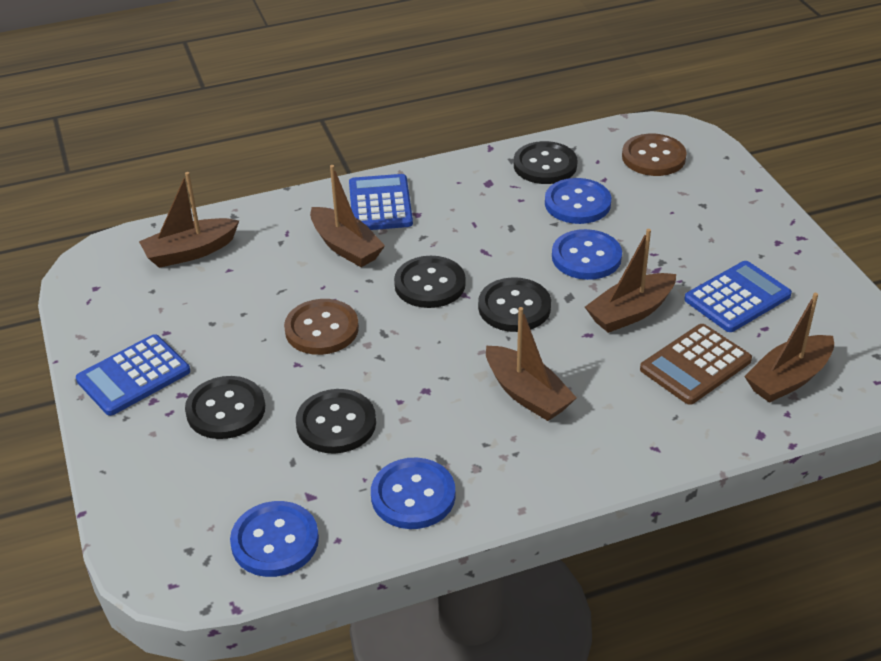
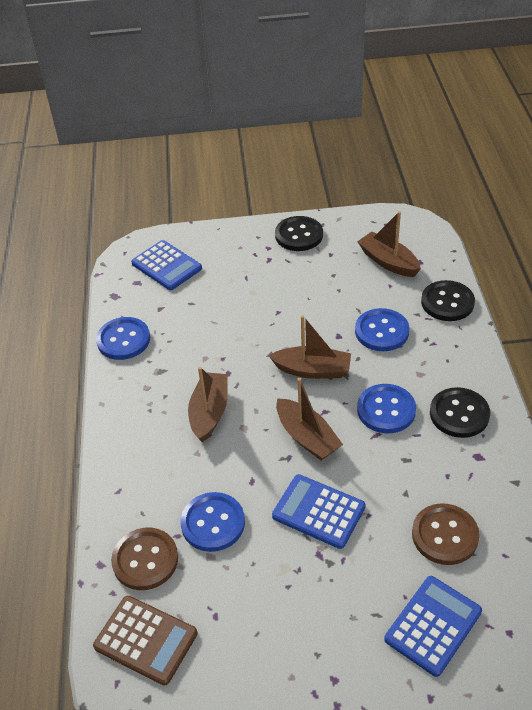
black button: [185,376,265,439] [296,389,376,454] [394,256,466,308] [478,277,551,332] [514,141,577,184] = 5 -> [275,216,323,251] [421,280,475,321] [430,387,490,438] = 3
brown boat: [139,172,239,268] [310,165,385,267] [486,307,577,421] [585,229,676,333] [744,293,834,403] = 5 -> [188,367,228,442] [269,315,351,379] [276,378,343,460] [357,211,421,277] = 4

